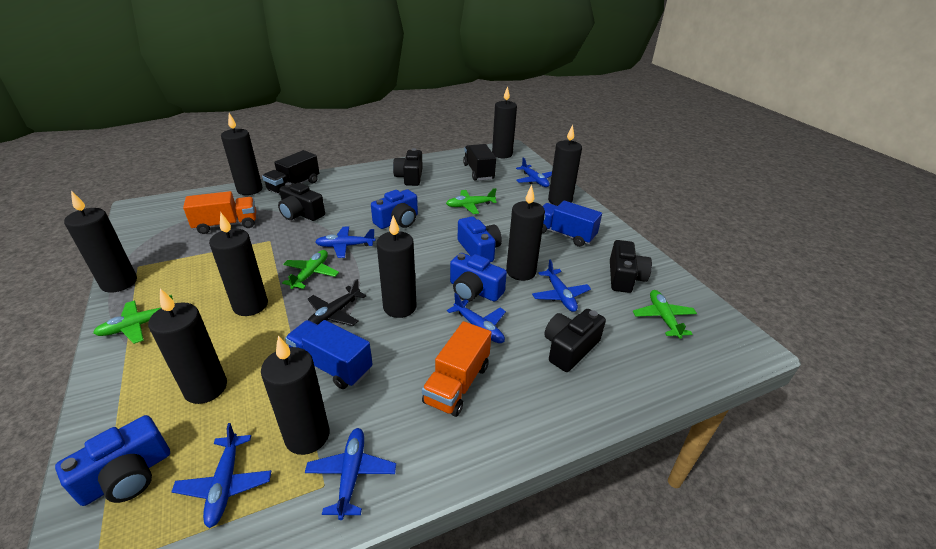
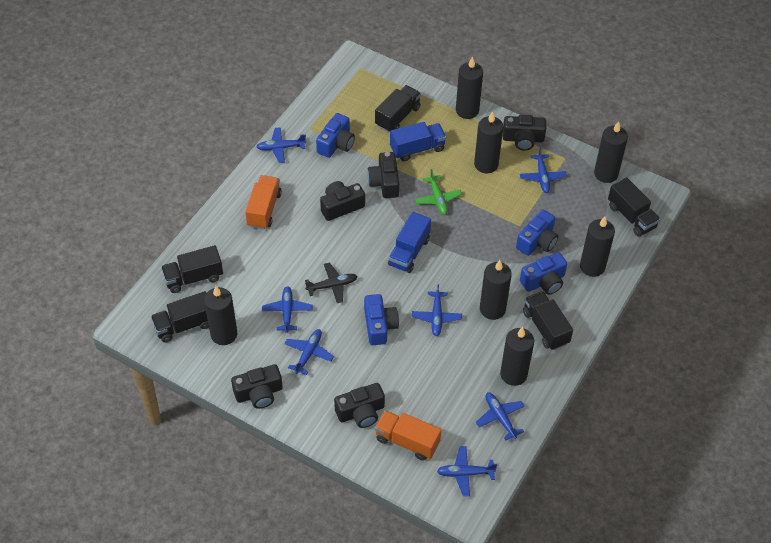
black camera: [278,182,325,221] [393,148,423,186] [544,309,606,372] [610,240,652,293] = 4 -> [231,364,283,409] [320,181,365,221] [334,383,385,428] [367,152,399,198] [503,115,546,151] = 5
black candle: [64,191,137,293] [148,288,227,404] [209,212,268,316] [221,113,262,195] [261,336,330,455] [377,215,416,318] [492,86,517,158] [506,185,545,281] [548,125,582,206] = 9 -> [204,286,237,345] [456,56,483,119] [474,111,503,173] [480,260,512,320] [500,327,534,386] [580,216,615,277] [594,121,628,183] = 7
black truck: [262,150,319,195] [463,144,496,181] = 2 -> [151,291,209,343] [161,245,223,293] [375,85,421,133] [523,291,573,350] [608,177,661,237] = 5
blue plane: [171,423,271,528] [305,428,396,520] [315,226,375,258] [447,293,506,343] [516,157,552,187] [532,259,591,312] = 6 -> [256,127,306,163] [262,286,312,333] [285,329,334,375] [412,284,462,336] [437,446,497,496] [476,393,525,441] [520,147,567,193] = 7
green plane: [93,295,173,344] [282,250,339,289] [446,188,497,214] [633,290,697,339] = 4 -> [415,169,462,215] = 1

